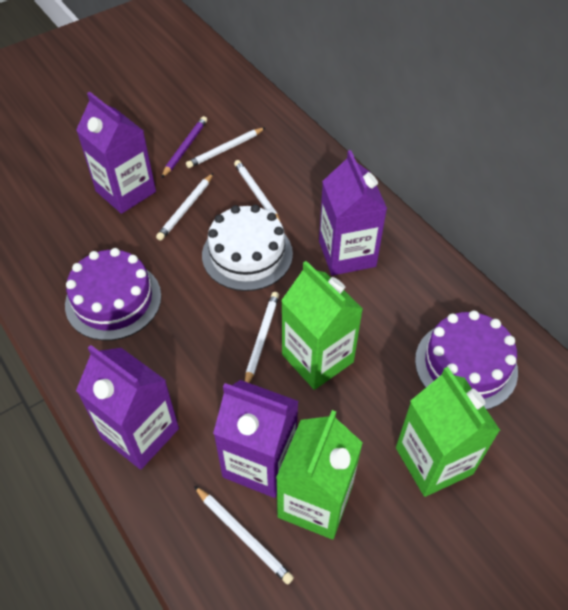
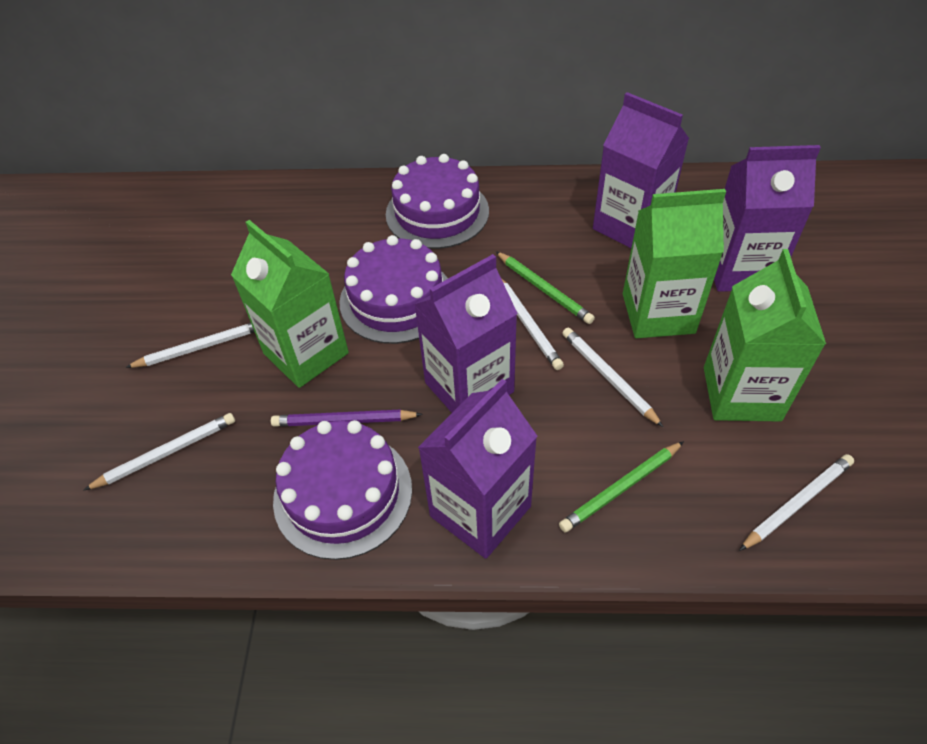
green pencil: none = 0 -> [496,251,595,324] [559,441,684,533] = 2
purple cake: [65,248,161,341] [415,311,518,410] = 2 -> [273,420,412,560] [339,235,448,344] [386,154,489,249] = 3
white cake: [202,205,293,291] = 1 -> none = 0

